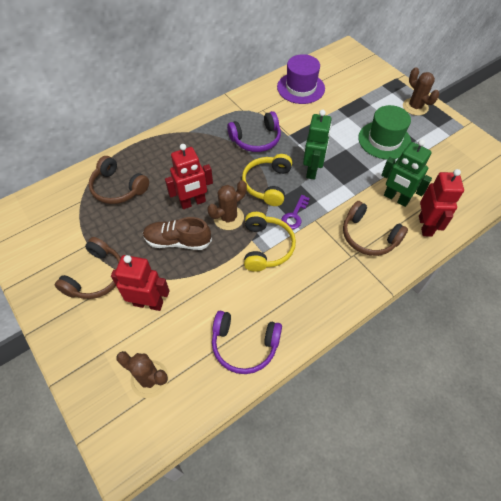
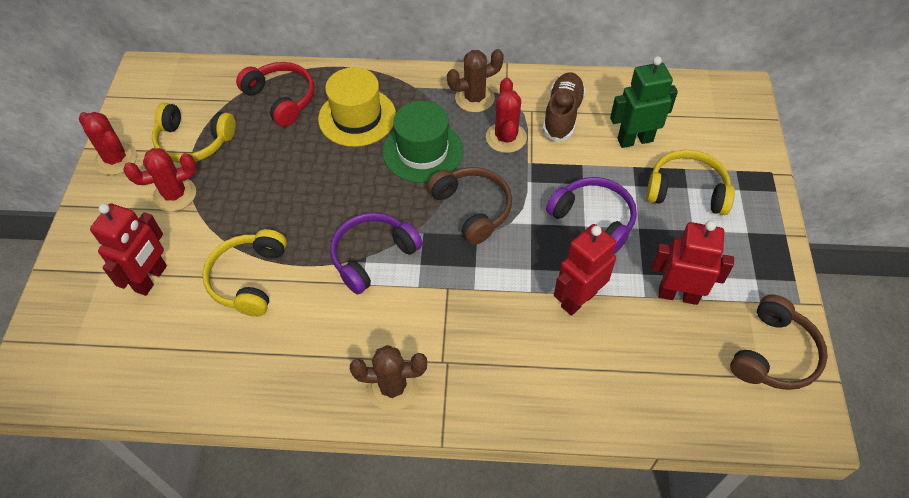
brown cactus: [116,351,169,398] [208,180,247,230] [403,67,439,116] = 3 -> [350,345,427,411] [447,49,504,112] = 2
brown headphones: [55,237,121,299] [88,156,149,204] [343,201,408,256] = 3 -> [427,167,512,245] [730,294,828,390] = 2
green robot: [303,110,332,180] [381,139,432,207] = 2 -> [610,56,678,148] = 1
purple hat: [277,54,325,104] = 1 -> none = 0
purple key: [281,195,310,229] = 1 -> none = 0
red cactus: none = 0 -> [79,112,137,175] [123,148,196,212] [486,78,527,153] = 3
red headphones: none = 0 -> [236,62,314,127] = 1
yellow hat: none = 0 -> [318,67,396,147] = 1
yellow headphones: [242,154,292,206] [244,212,296,272] = 2 -> [152,103,236,163] [202,229,287,317] [646,150,735,215] = 3

